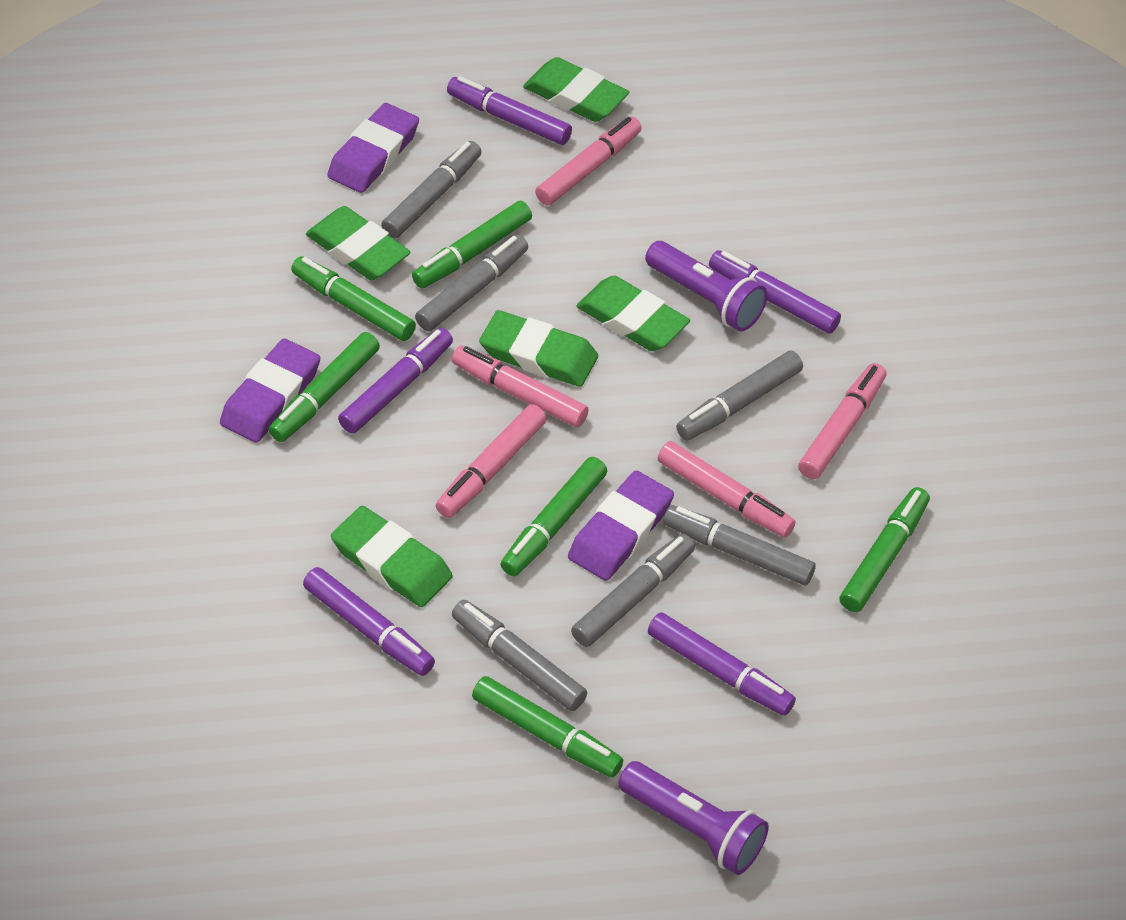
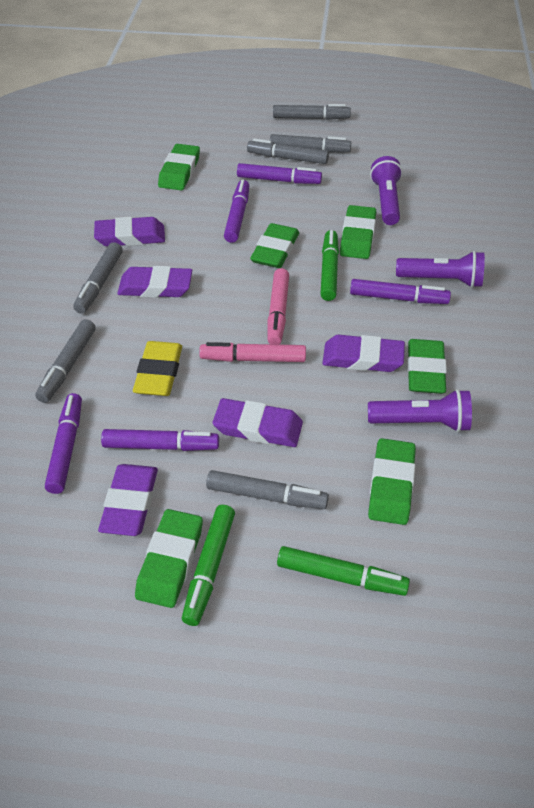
green eraser: [306,206,411,280] [331,506,453,607] [479,310,598,387] [523,57,629,122] [576,276,690,351] = 5 -> [135,509,203,608] [158,144,200,190] [250,223,299,268] [340,205,376,259] [368,438,416,525] [407,339,447,394] = 6
green marker: [269,332,380,442] [291,256,416,341] [412,201,532,288] [472,676,623,778] [500,457,607,577] [839,487,930,612] = 6 -> [182,505,235,626] [277,546,410,596] [321,230,339,301] = 3
pink marker: [436,404,547,518] [452,345,589,428] [535,117,642,206] [658,441,796,538] [798,363,886,479] = 5 -> [199,342,306,362] [267,268,289,345] = 2
purple eraser: [220,339,320,443] [327,103,419,193] [568,471,674,581] = 3 -> [94,217,165,247] [98,464,158,536] [117,266,192,298] [213,398,303,447] [322,335,405,372] = 5
purple flashlight: [618,761,769,875] [645,241,768,331] = 2 -> [368,389,472,432] [370,156,402,225] [396,251,485,288] = 3
yellow eraser: none = 0 -> [133,341,182,396] = 1

